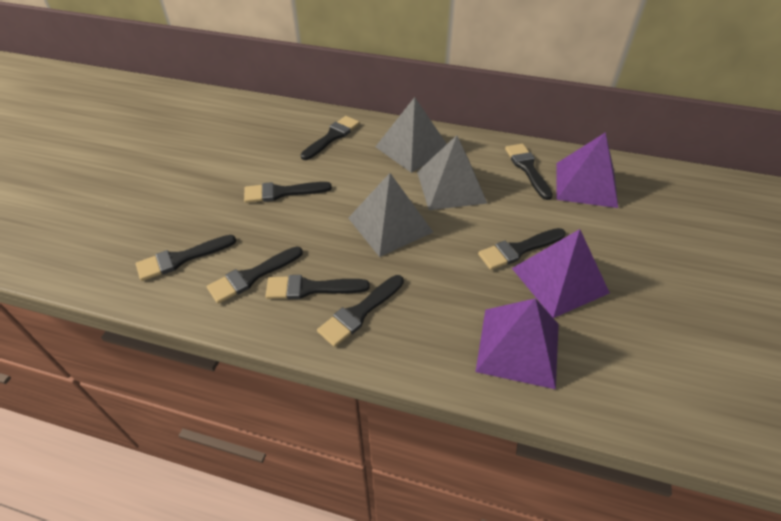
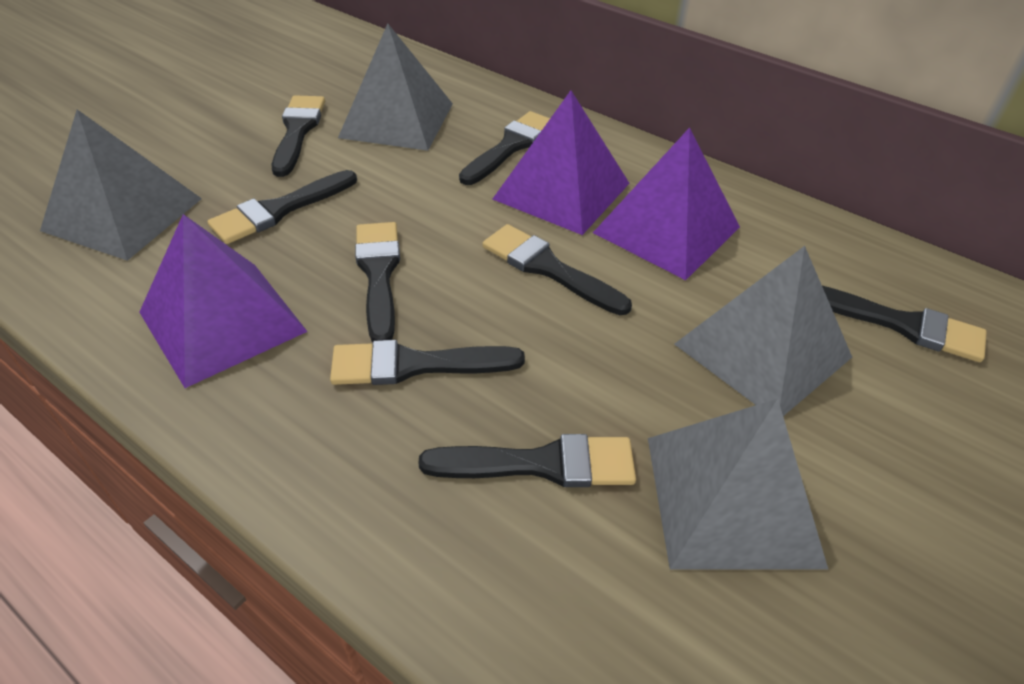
grey pyramid: [348,173,433,257] [375,97,447,173] [417,135,487,210] = 3 -> [40,110,202,261] [338,24,453,151] [648,399,829,570] [674,246,852,416] = 4

